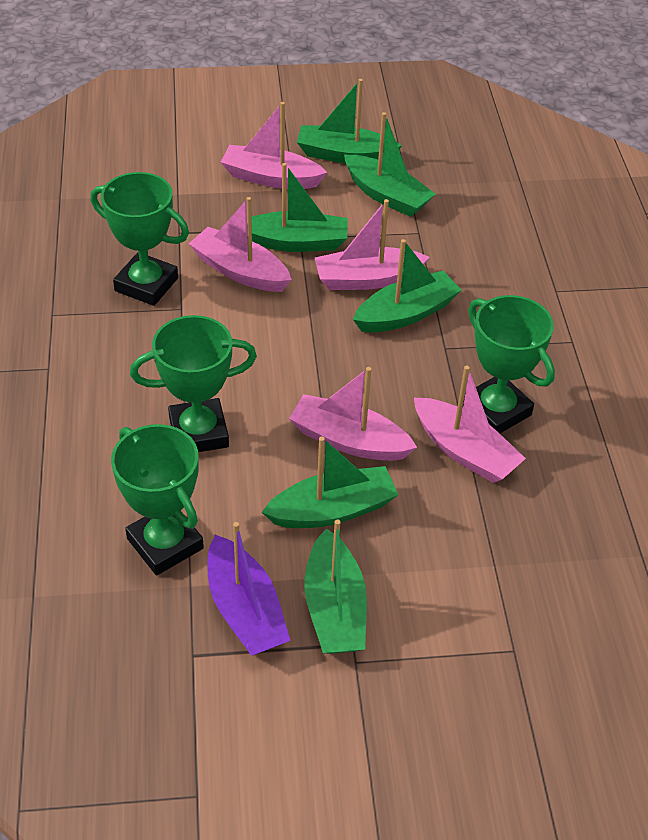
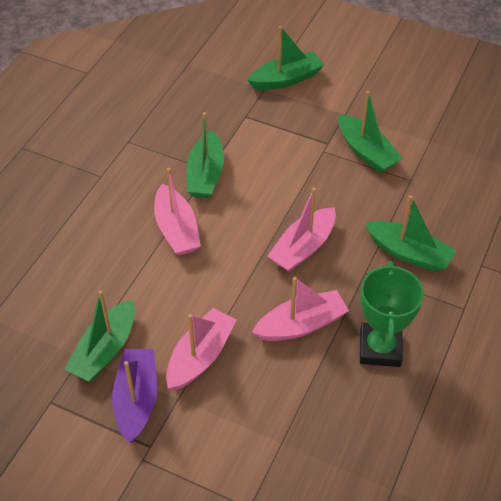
green boat: [252,163,348,252] [262,437,398,528] [297,79,402,164] [304,520,367,654] [344,112,436,217] [353,239,461,333] = 6 -> [64,290,135,382] [186,112,224,198] [247,26,324,90] [338,91,403,173] [365,195,456,272] = 5
green trophy: [90,172,189,306] [111,424,204,575] [130,315,257,452] [463,295,555,433] = 4 -> [360,261,424,367] = 1
pink boat: [188,197,292,292] [221,102,327,189] [289,367,417,461] [315,199,430,290] [414,366,526,483] = 5 -> [154,168,201,256] [166,308,236,390] [252,277,349,341] [268,188,336,272] = 4

